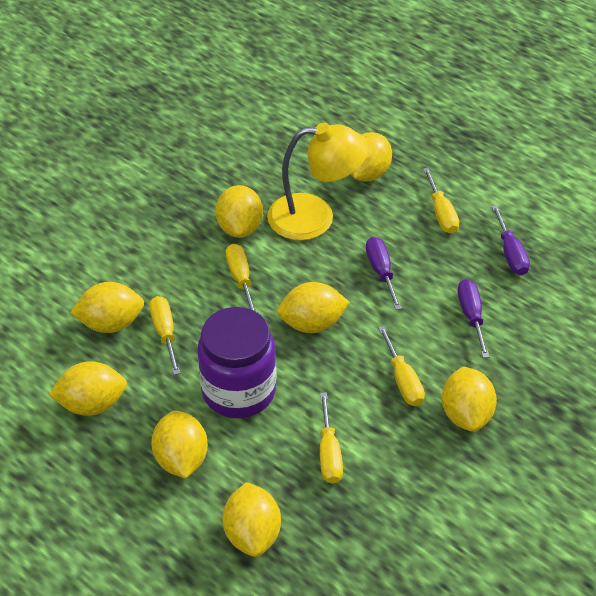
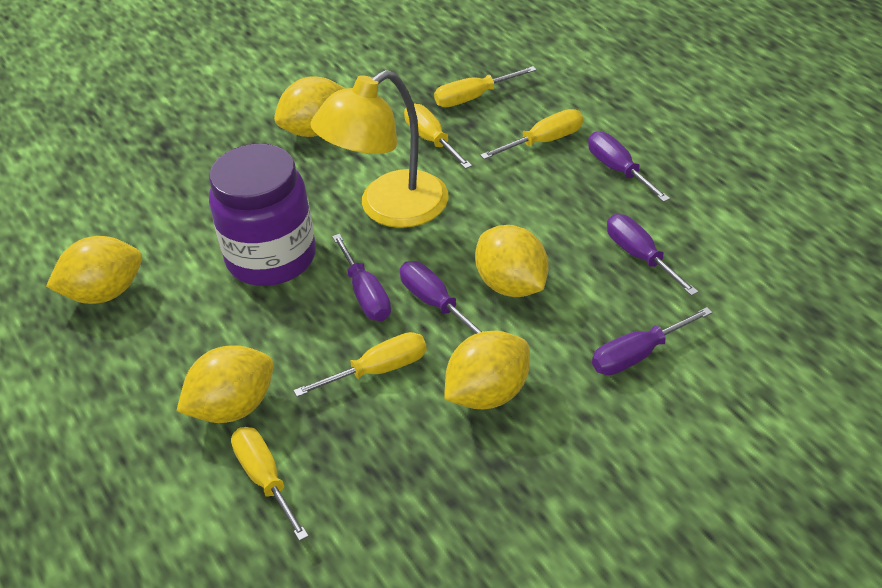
purple screwdriver: [366,237,402,310] [458,279,489,358] [492,205,530,275] = 3 -> [332,234,391,321] [400,261,484,334] [588,131,670,202] [592,307,713,375] [607,214,698,296] = 5
yellow lemon: [48,361,127,416] [70,282,144,333] [151,411,208,479] [215,185,263,238] [222,482,281,557] [277,282,350,333] [351,132,392,181] [442,367,497,432] = 8 -> [46,236,142,304] [177,345,274,423] [274,76,346,137] [444,330,530,409] [475,225,549,297] = 5

